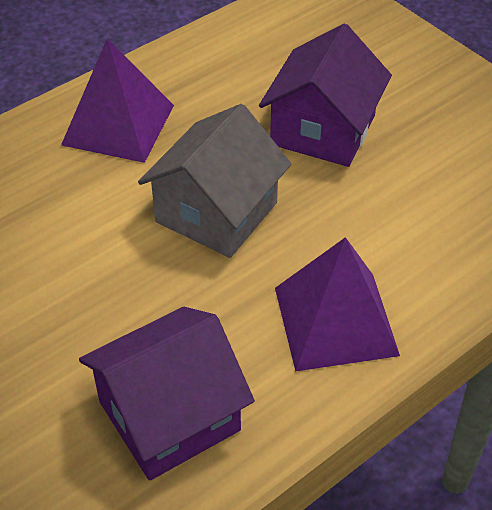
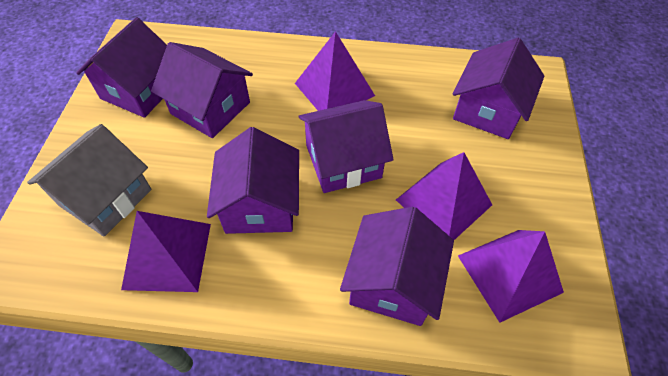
purple house: [79,307,255,481] [259,24,392,167] = 2 -> [76,17,167,118] [151,42,253,138] [207,127,299,234] [298,100,394,193] [340,207,454,326] [453,38,544,139] = 6
purple pyramid: [61,38,174,163] [275,237,400,371] = 2 -> [121,211,211,292] [295,31,375,111] [396,152,492,240] [458,230,564,323] = 4

